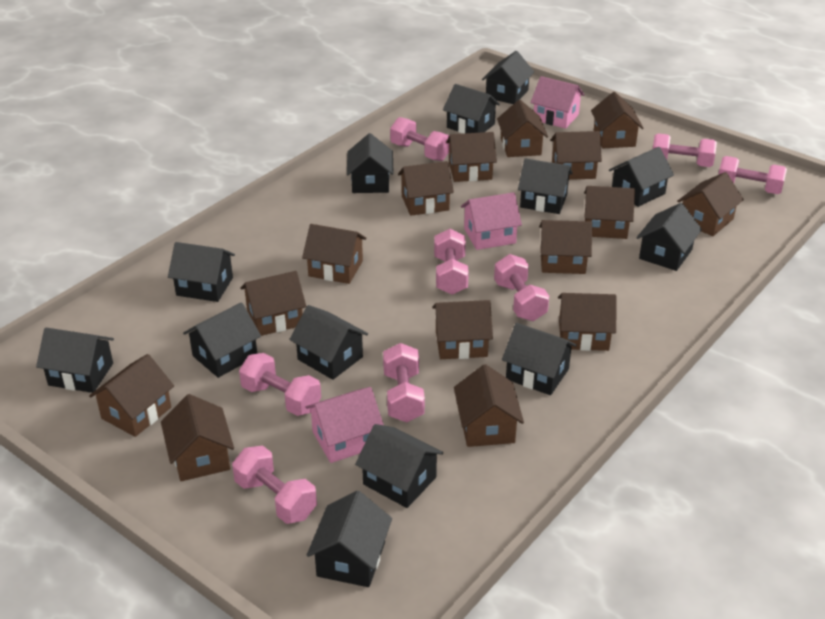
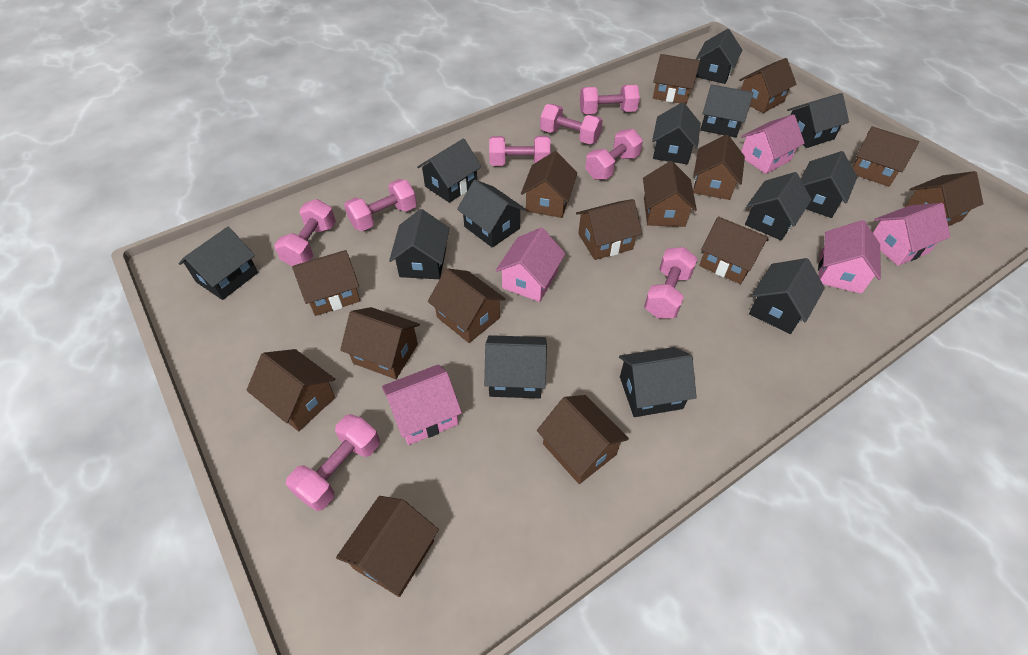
pink house: [305,387,384,463] [461,192,522,250] [530,76,585,129] = 3 -> [382,364,462,445] [495,228,566,302] [741,114,805,174] [818,220,881,294] [873,203,950,266] = 5

